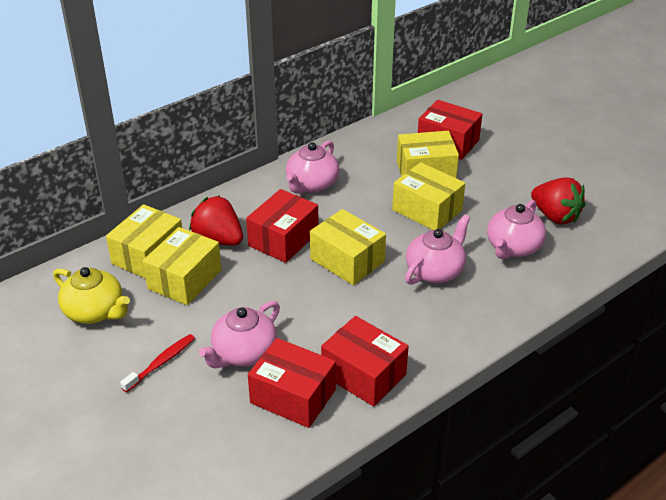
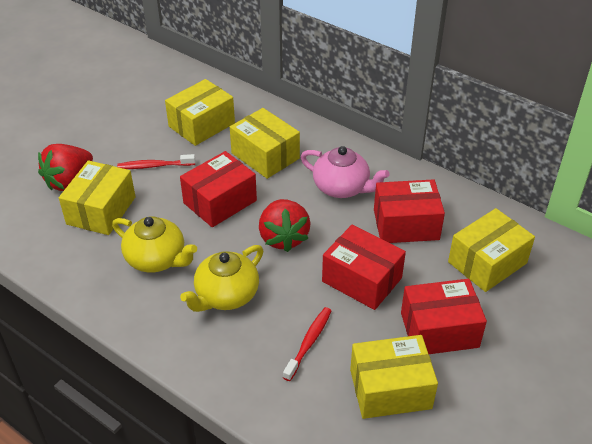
pink teapot: [199,301,280,368] [286,140,339,194] [405,214,470,285] [487,200,546,259] = 4 -> [301,146,390,198] = 1
red toothbrush: [120,334,195,393] = 1 -> [117,154,195,169] [283,307,332,381] = 2
yellow teapot: [53,267,130,324] = 1 -> [112,216,197,273] [180,245,263,312] = 2

